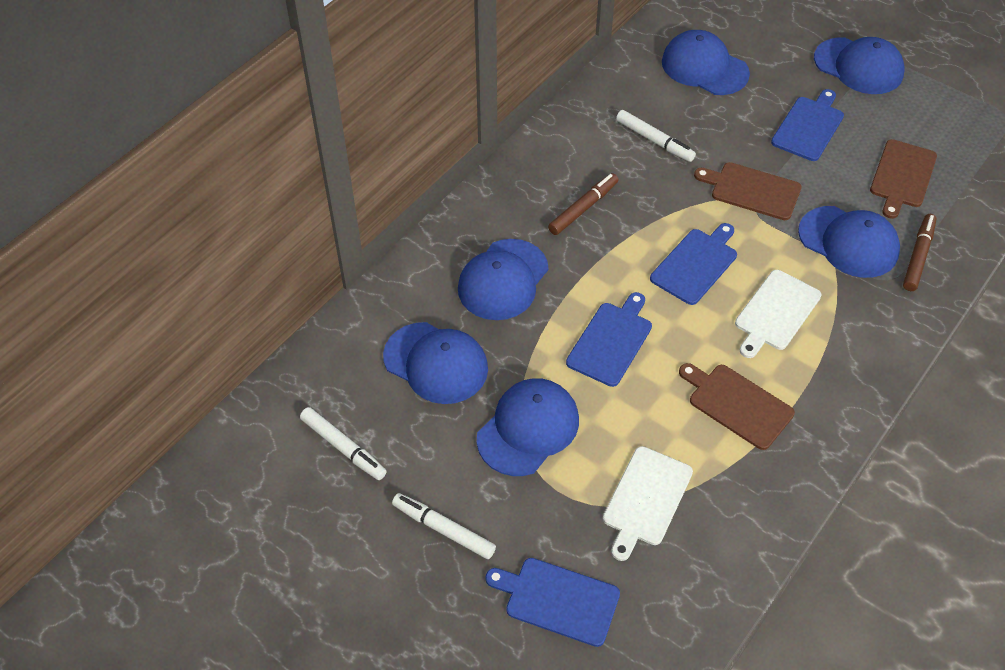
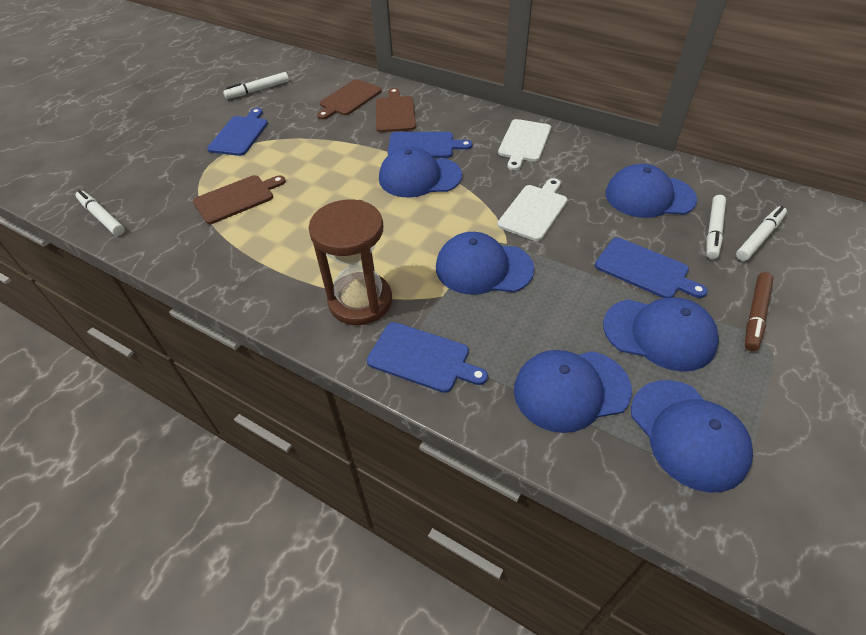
brown hourglass: none = 0 -> [308,199,392,325] = 1
brown marker: [548,173,618,235] [903,214,937,291] = 2 -> [745,272,773,351] = 1
white marker: [300,407,387,480] [392,493,496,559] [616,110,696,162] = 3 -> [76,190,125,236] [223,72,289,99] [707,195,726,259] [736,206,787,261] = 4

